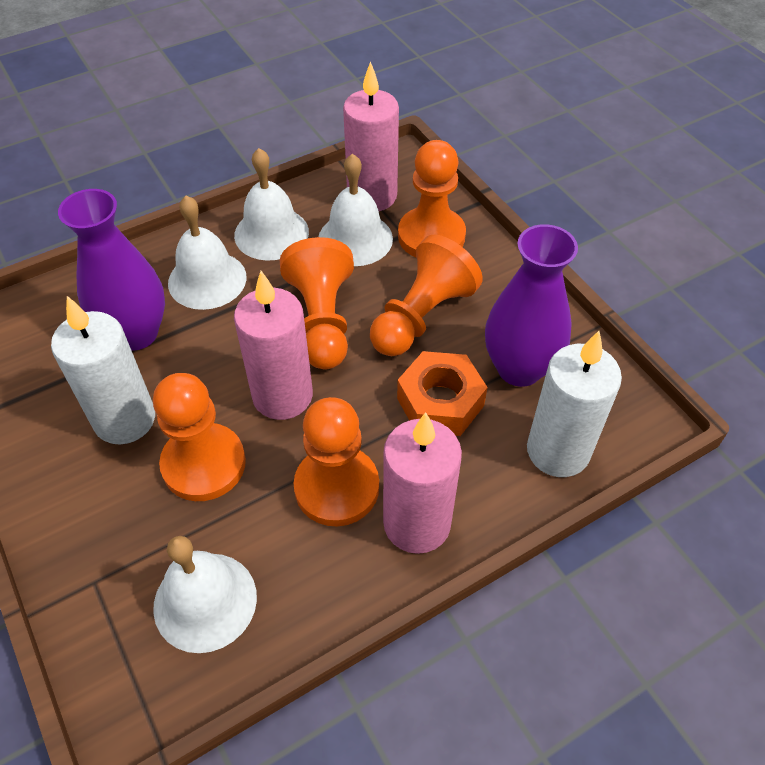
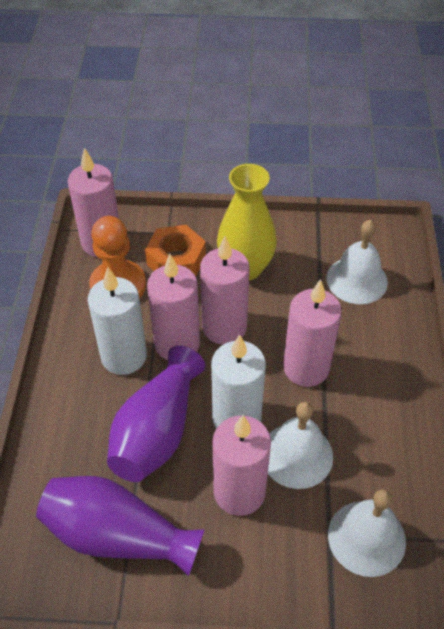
orange pawn: [153,373,246,501] [280,237,354,369] [294,397,379,526] [370,235,483,356] [398,140,466,257] = 5 -> [89,216,146,299] = 1
pink candle: [234,271,313,420] [343,61,399,211] [383,412,462,554] = 3 -> [68,148,119,257] [147,254,200,360] [200,236,250,345] [212,415,271,516] [283,279,342,387] = 5
white bell: [153,536,257,653] [168,196,247,310] [234,148,309,261] [319,154,393,266] = 4 -> [268,402,333,489] [326,220,388,304] [328,489,406,577] = 3
yellow vase: none = 0 -> [217,164,277,280] = 1

